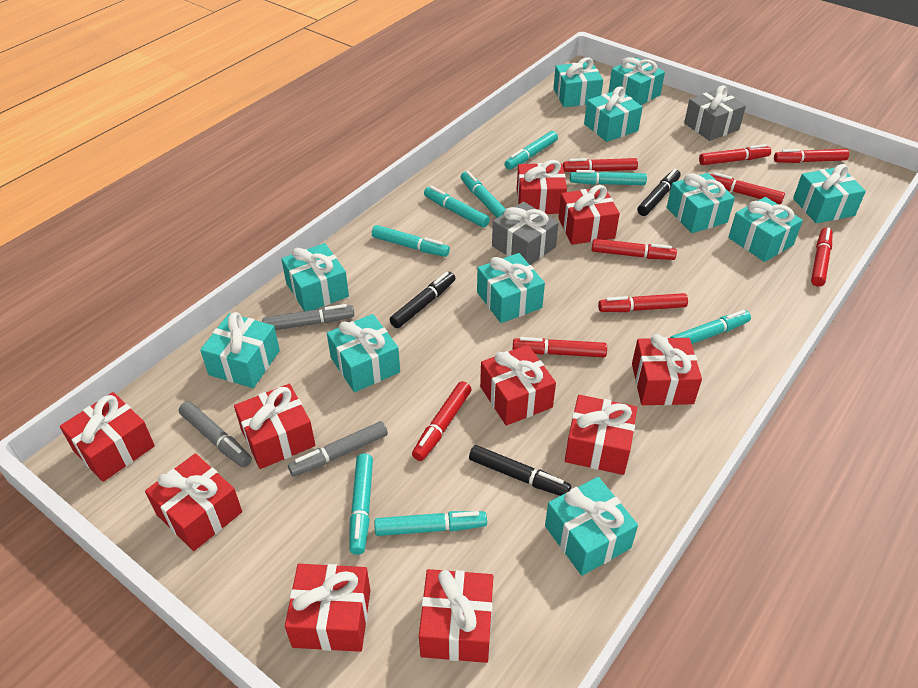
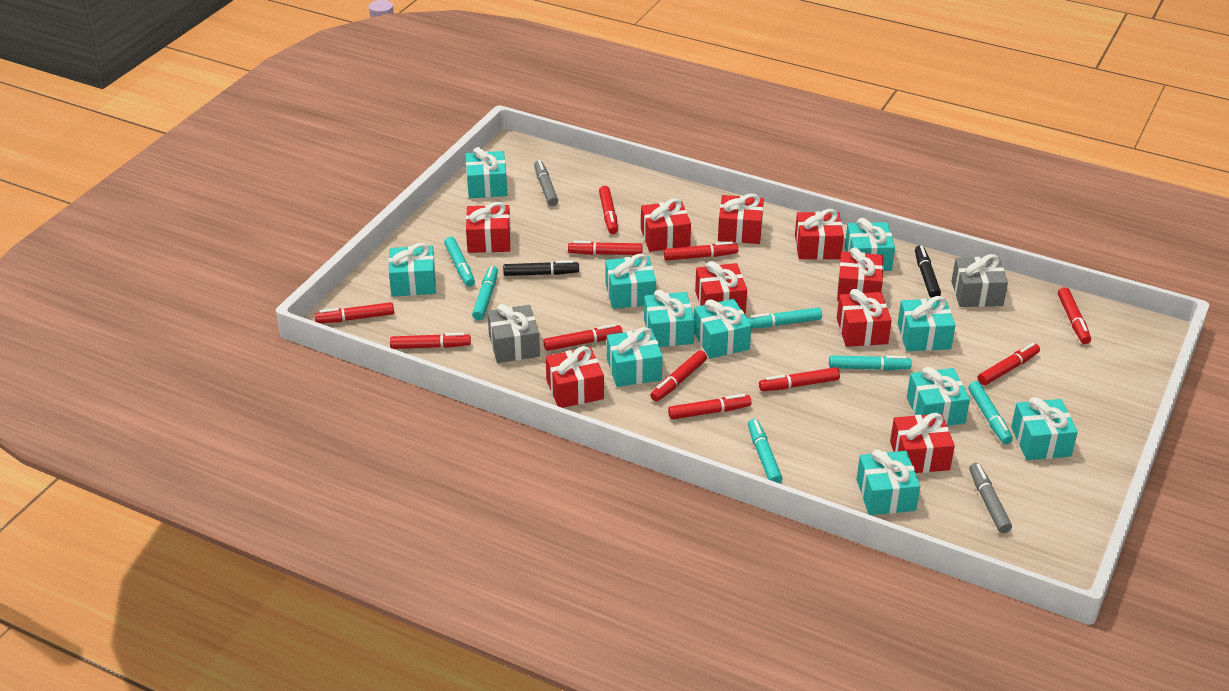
black marker: [390,272,455,328] [469,445,571,496] [637,169,681,216] = 3 -> [503,260,579,276] [915,245,941,298] = 2
grey marker: [179,401,252,467] [262,304,354,330] [288,421,388,477] = 3 -> [534,160,558,206] [969,463,1012,533] = 2
red gift: [60,392,155,482] [145,454,242,551] [234,384,315,469] [285,564,370,652] [419,569,493,663] [480,345,556,426] [517,160,567,214] [558,185,620,245] [565,395,637,475] [632,334,702,405] = 10 -> [466,202,511,253] [546,346,604,408] [641,198,691,252] [695,261,747,314] [718,193,764,244] [795,209,844,260] [837,248,884,302] [837,289,892,347] [890,413,955,473] = 9
red marker: [412,381,472,461] [513,337,607,357] [563,158,638,172] [592,239,677,260] [598,293,688,312] [699,144,771,165] [710,172,785,204] [774,149,849,163] [811,227,833,287] = 9 -> [315,302,394,323] [390,332,471,349] [544,324,622,351] [568,241,643,255] [599,186,618,234] [650,350,707,402] [664,241,738,261] [668,394,751,420] [759,367,840,391] [978,343,1040,385] [1058,287,1091,344] = 11
turquoise marker: [349,454,373,555] [372,225,450,257] [374,511,487,536] [424,186,490,228] [461,171,505,218] [504,131,558,170] [570,170,647,185] [670,310,751,344] = 8 -> [444,237,475,287] [472,266,498,320] [747,308,822,328] [748,419,782,484] [829,355,912,370] [968,381,1013,444] = 6

